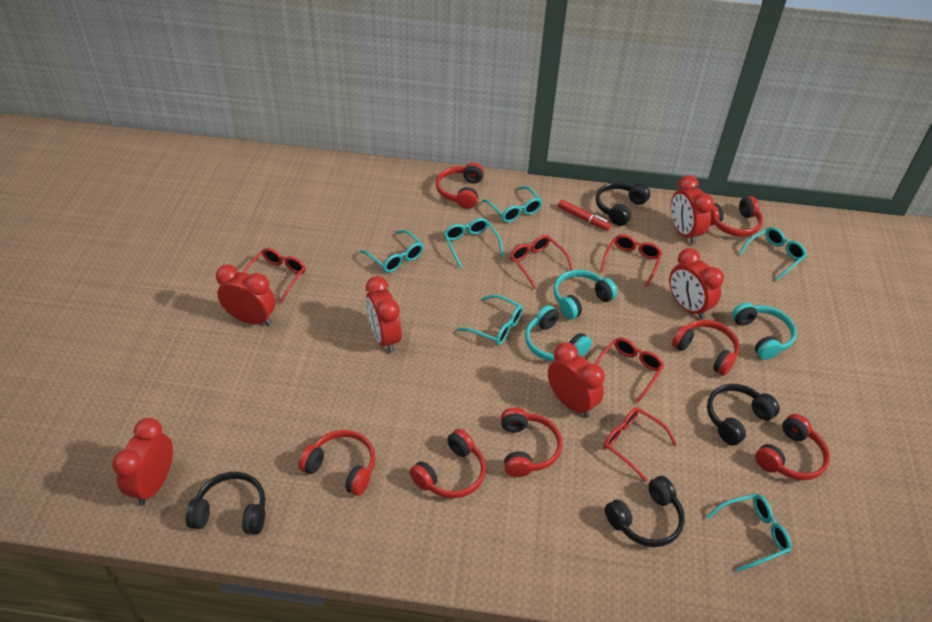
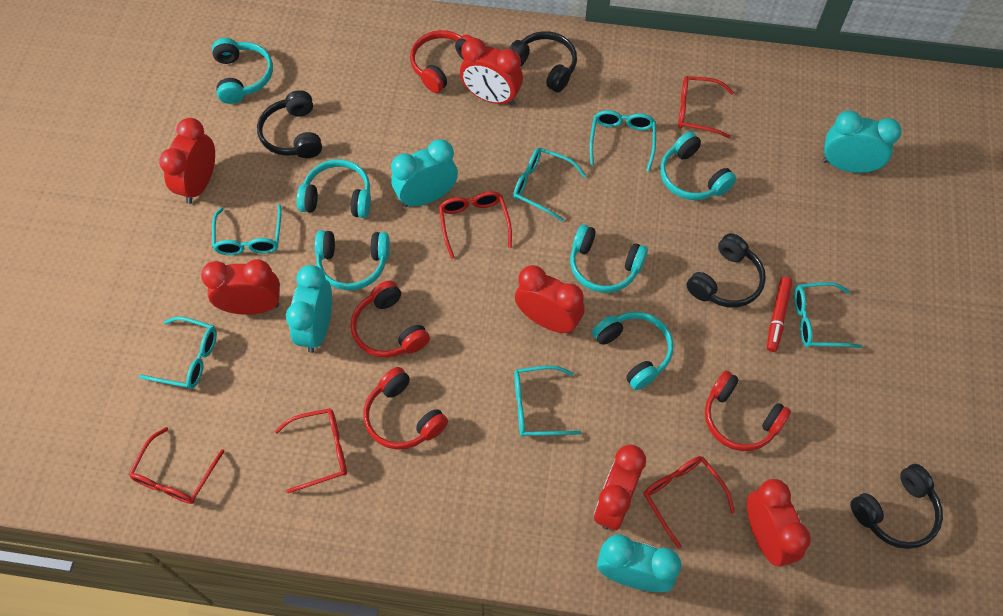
red headphones: [298,430,376,496] [409,429,486,498] [436,162,484,209] [501,408,562,477] [672,320,740,376] [710,196,763,237] [755,414,830,480] = 7 -> [351,280,430,358] [363,367,448,450] [410,30,473,93] [705,370,791,451] = 4
turquoise clock: none = 0 -> [286,265,332,353] [391,139,458,207] [597,534,681,592] [823,111,902,173] = 4
turquoise headphones: [525,305,592,361] [554,270,617,320] [732,302,797,360] = 3 -> [212,38,273,104] [297,159,371,218] [315,230,390,290] [570,224,648,293] [592,312,673,390] [660,132,737,200] = 6

